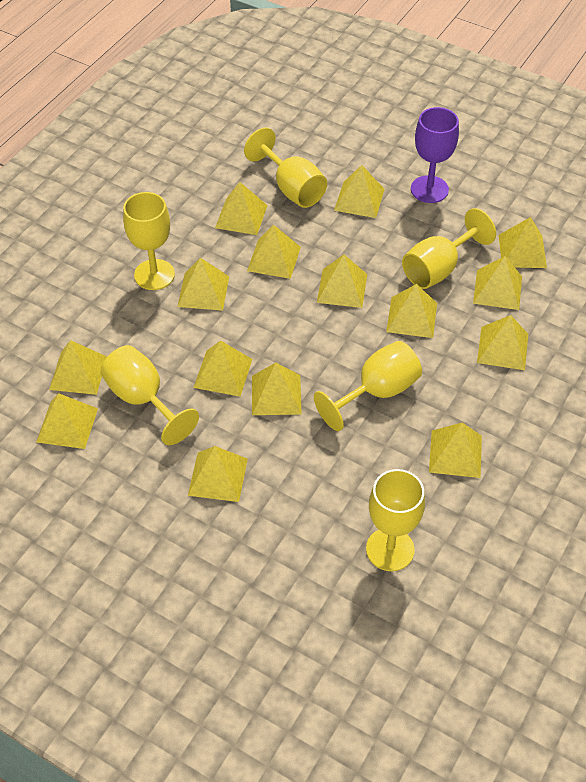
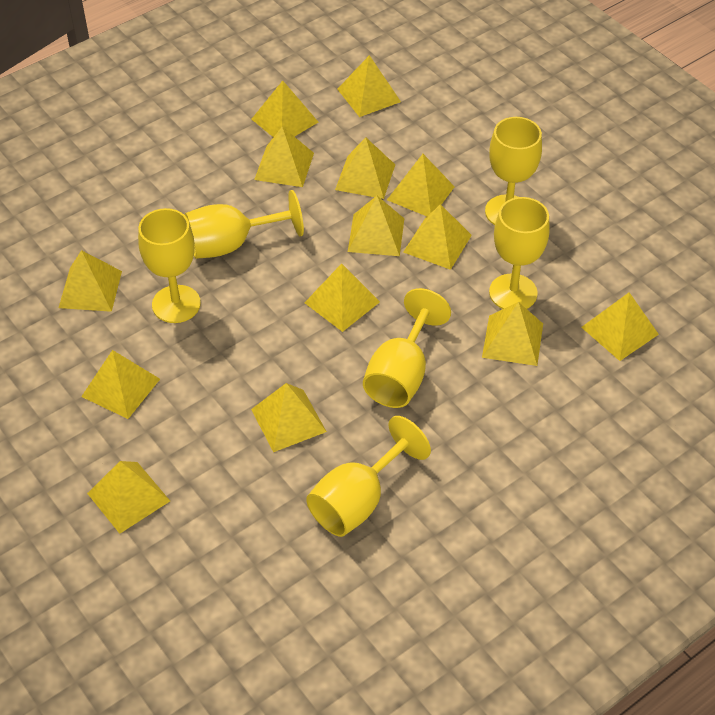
purple goblet: [411,107,459,203] = 1 -> none = 0
yellow pyramid: [36,393,98,449] [49,340,107,395] [177,258,229,311] [188,446,248,502] [194,340,252,397] [215,182,268,235] [247,225,301,279] [252,363,301,415] [317,255,367,308] [334,165,385,218] [386,284,437,338] [429,423,482,478] [473,256,522,310] [477,315,528,370] [499,217,547,268] = 15 -> [59,250,122,312] [81,350,160,419] [87,461,170,534] [251,383,327,452] [252,81,318,137] [254,127,314,187] [304,263,380,332] [335,137,395,199] [337,55,401,117] [348,196,404,256] [387,154,455,216] [403,204,472,270] [482,302,543,366] [581,292,659,361] = 14

